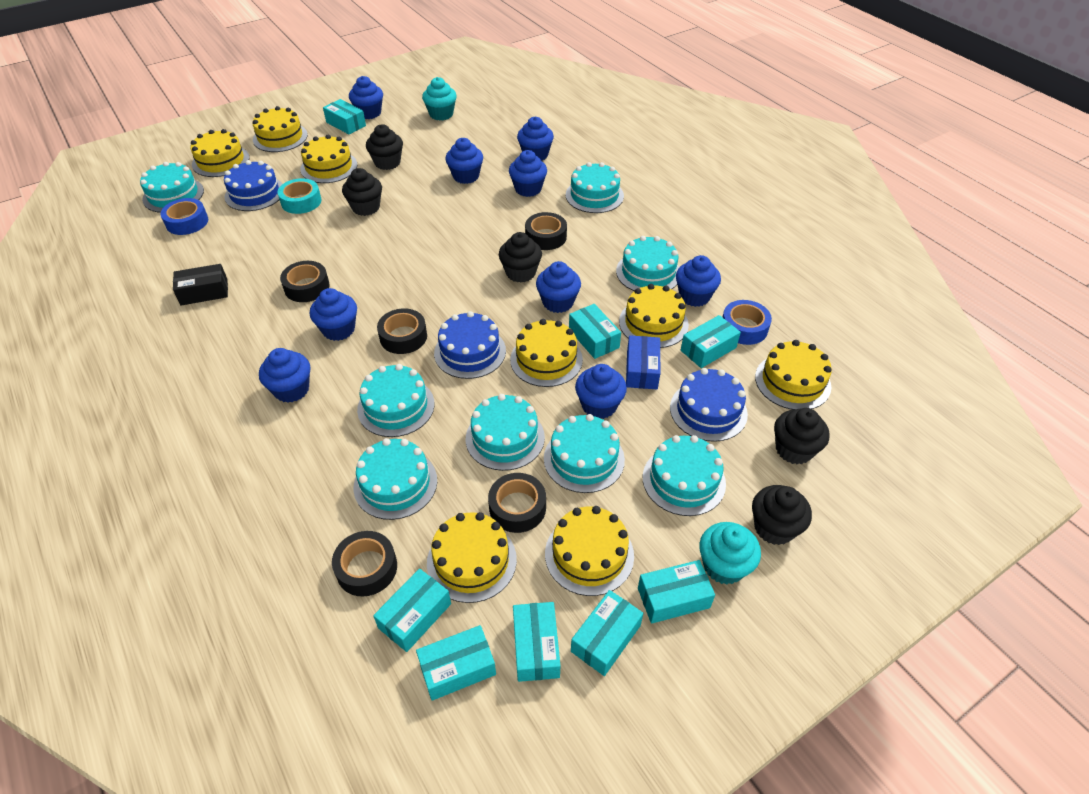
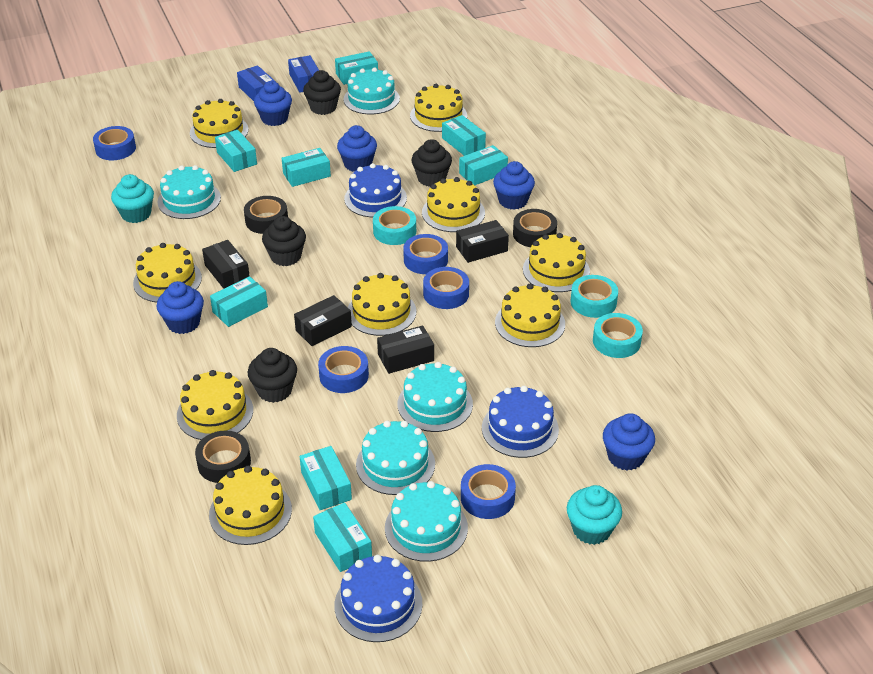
black box: [173,264,228,306] = 1 -> [202,240,250,289] [294,295,352,346] [377,325,434,374] [456,220,509,263] = 4
black cupcake: [342,168,382,216] [366,124,403,170] [499,232,542,282] [752,485,812,545] [774,408,830,465] = 5 -> [248,348,297,403] [262,216,306,266] [303,70,341,115] [411,139,452,187] = 4
black tape: [280,261,330,302] [332,531,397,597] [377,308,427,354] [488,473,546,533] [525,212,567,250] = 5 -> [195,430,251,483] [244,196,288,234] [513,209,557,247] = 3
blue box: [626,336,660,389] = 1 -> [237,65,276,101] [288,55,319,93] = 2
blue cupcake: [259,348,310,403] [310,288,357,341] [349,76,383,119] [445,138,483,184] [509,150,547,197] [517,117,554,161] [536,261,581,313] [575,364,627,419] [676,255,721,307] = 9 -> [157,281,204,334] [254,81,292,126] [337,125,377,172] [493,161,535,210] [603,413,655,470] = 5
blue tape: [160,198,208,235] [723,300,772,345] = 2 -> [93,126,136,160] [318,346,369,393] [403,234,448,274] [423,267,469,309] [461,464,516,519] = 5
turquoise cake: [140,162,204,213] [354,438,437,520] [357,364,434,437] [466,394,545,471] [544,414,625,493] [566,162,624,213] [616,236,679,291] [643,435,726,516] = 8 -> [157,165,221,219] [343,67,400,114] [356,421,435,495] [385,481,468,562] [398,362,473,432] = 5
turquoise tape: [278,178,321,214] = 1 -> [373,206,416,245] [570,275,618,318] [593,313,643,358] = 3
yellow cake: [191,129,250,177] [253,106,308,152] [300,135,357,183] [427,512,517,603] [510,319,583,387] [545,506,634,596] [619,284,689,348] [755,340,832,410] = 8 -> [133,243,202,302] [177,370,253,440] [190,99,248,148] [209,466,292,545] [348,273,416,336] [410,84,467,132] [422,177,485,232] [495,284,565,347] [523,233,590,292] = 9

